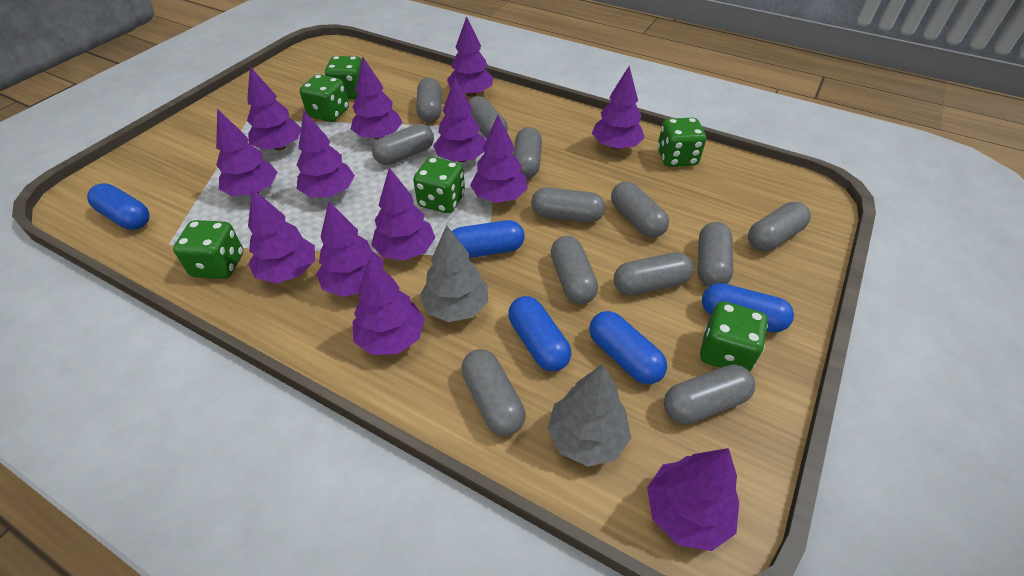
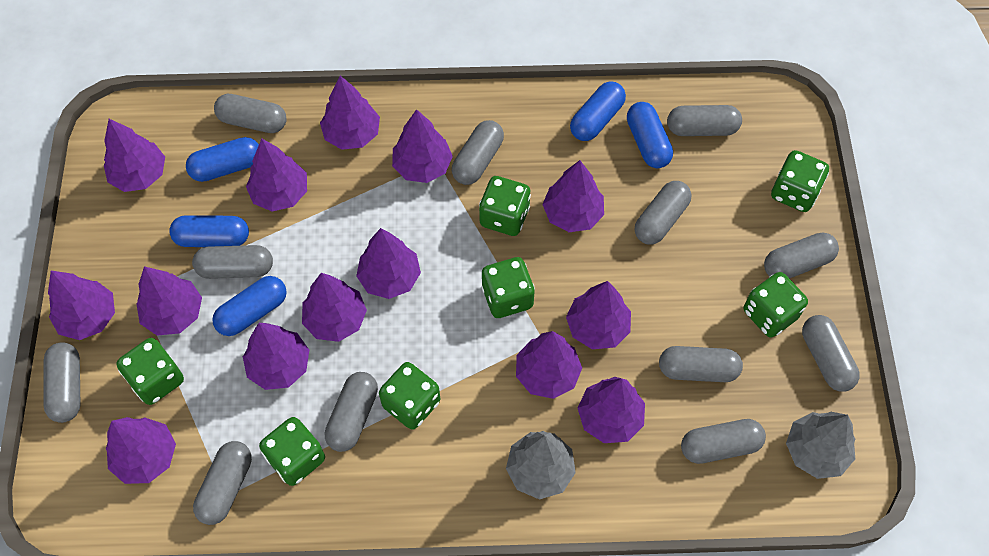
green dice: [173,220,243,279] [300,74,349,122] [325,56,362,99] [413,157,465,213] [657,118,706,167] [700,301,768,372] = 6 -> [116,338,184,405] [259,417,325,486] [379,362,440,430] [479,176,531,236] [482,257,535,318] [744,272,808,337] [771,150,829,212] = 7
purple tree: [216,109,278,196] [247,67,301,151] [248,189,315,283] [297,111,355,197] [316,202,383,297] [351,56,403,140] [353,257,425,355] [371,168,435,260] [433,78,486,163] [447,16,493,97] [470,115,528,203] [592,66,645,150] [647,448,739,551] = 13 -> [48,271,115,340] [104,119,165,192] [106,417,176,484] [137,266,202,336] [243,323,309,390] [246,138,307,212] [302,273,367,342] [320,76,380,150] [356,228,421,299] [392,109,453,183] [516,331,582,399] [542,160,604,232] [566,281,631,349] [578,377,645,443] = 14

